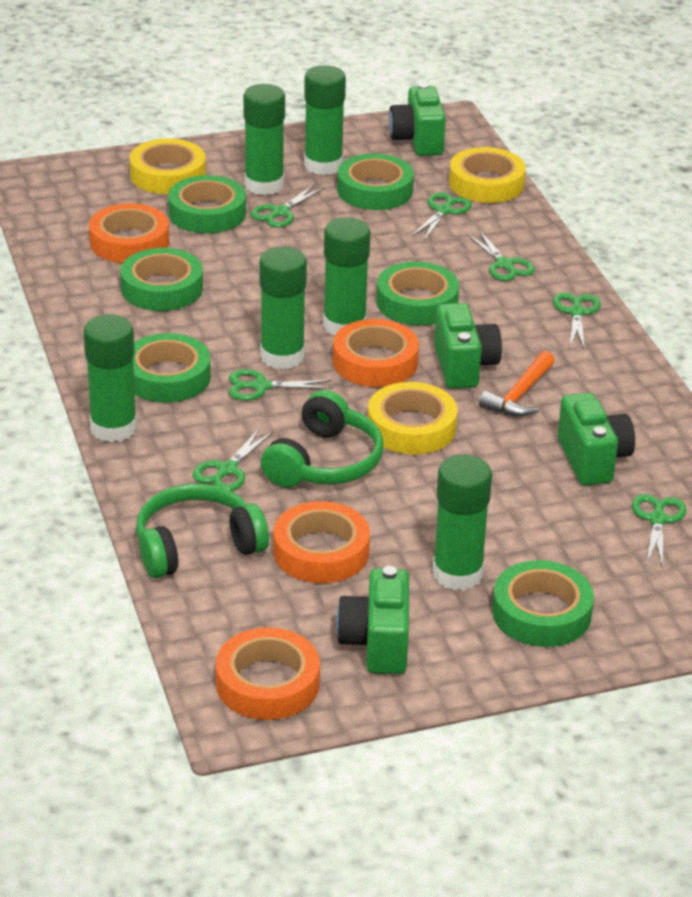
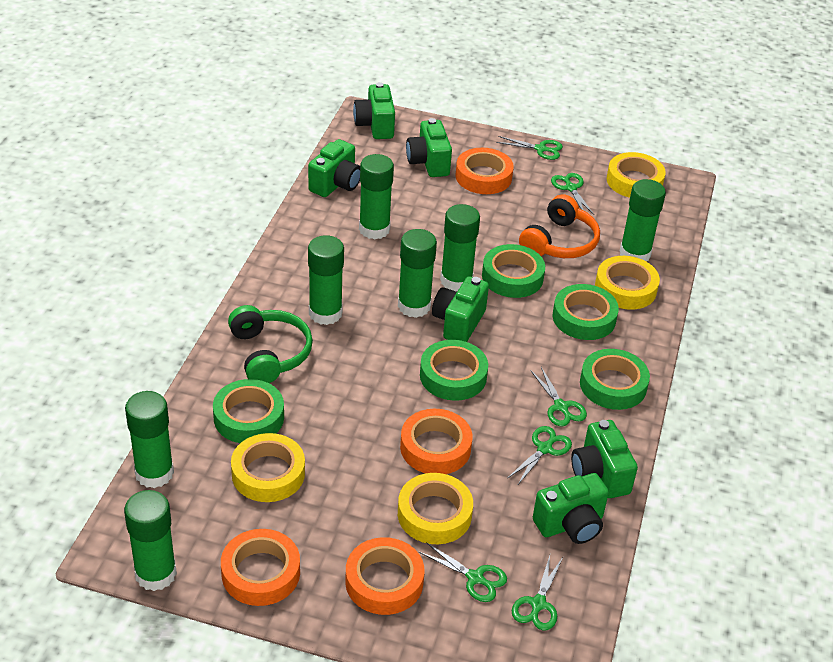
green camera: [336,566,409,674] [389,83,446,156] [434,303,502,389] [558,393,635,485] = 4 -> [308,139,360,197] [353,82,395,139] [406,118,452,177] [432,276,489,342] [533,473,609,544] [571,420,638,498] = 6
green glue stick: [83,314,137,443] [243,84,285,195] [259,246,307,370] [304,65,346,175] [323,217,370,335] [433,454,492,591] = 6 -> [124,490,177,591] [125,391,174,488] [308,235,344,325] [359,154,394,239] [398,229,437,318] [440,204,480,292] [620,179,666,261] = 7
green headphones: [136,484,269,578] [261,390,383,487] = 2 -> [228,305,313,383] = 1
green scissors: [193,428,273,491] [229,369,333,400] [250,185,325,228] [412,192,472,241] [467,230,535,281] [553,293,601,350] [632,494,686,568] = 7 -> [419,542,507,602] [496,136,563,160] [508,426,572,486] [512,556,563,630] [531,367,587,426] [551,173,594,215] = 6
green tape: [120,248,203,311] [133,333,211,403] [168,175,246,233] [337,154,414,210] [376,261,459,325] [492,560,594,647] = 6 -> [213,379,284,443] [420,340,488,401] [482,244,545,298] [553,284,619,340] [580,349,650,410] = 5
orange hammer: [479,351,555,417] = 1 -> none = 0
orange headphones: none = 0 -> [519,194,600,258] = 1
yellow tape: [130,138,206,194] [368,382,457,455] [449,147,526,203] = 3 -> [231,433,305,502] [398,473,473,544] [595,256,660,310] [607,152,666,198] = 4

